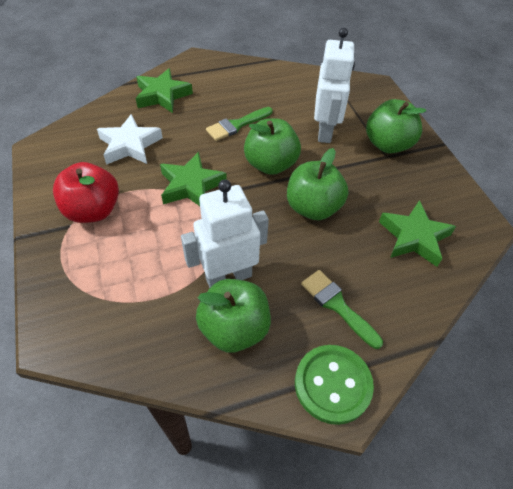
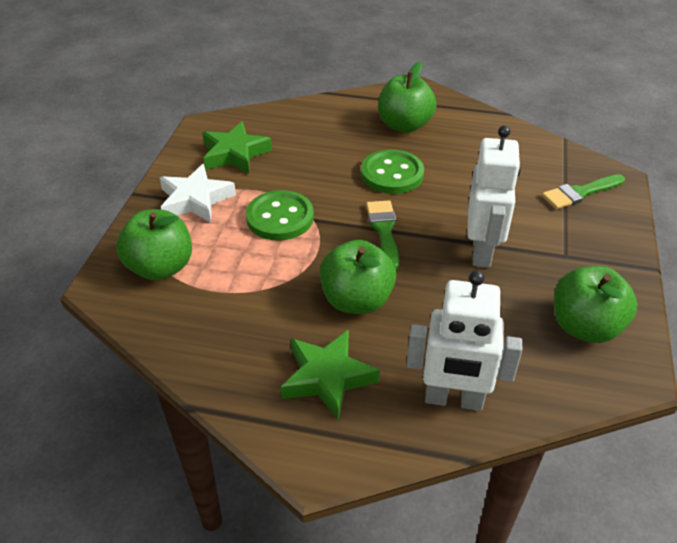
green button: [295,345,374,425] = 1 -> [246,190,314,241] [361,149,424,194] = 2
green star: [136,68,193,113] [160,152,227,206] [379,200,456,267] = 3 -> [202,121,272,174] [281,330,380,420] = 2
red apple: [53,162,119,223] = 1 -> none = 0

